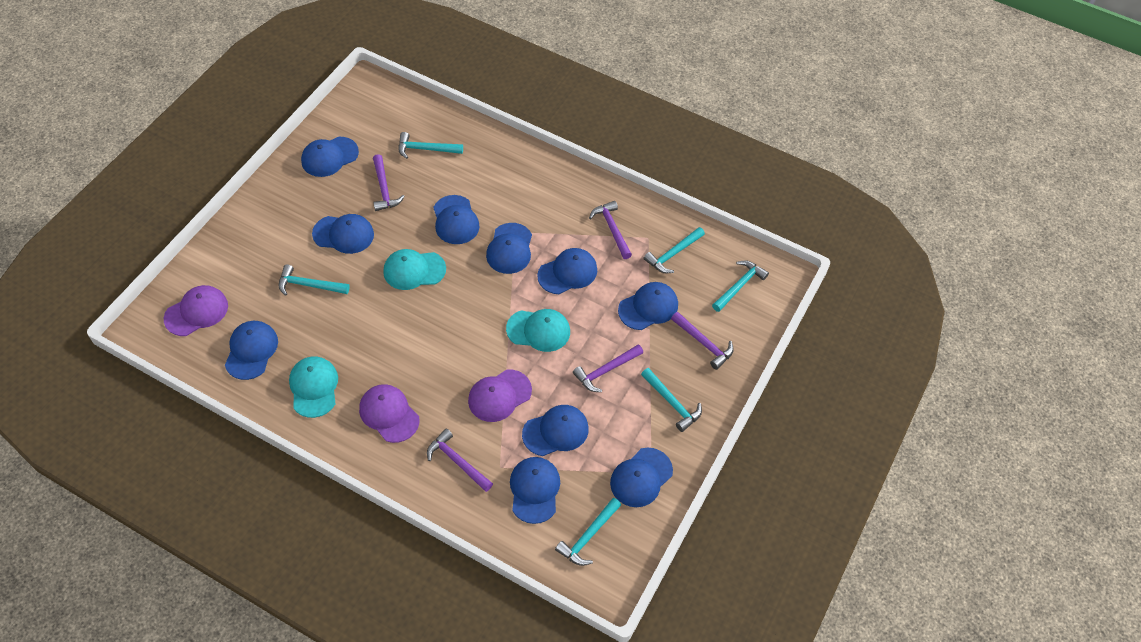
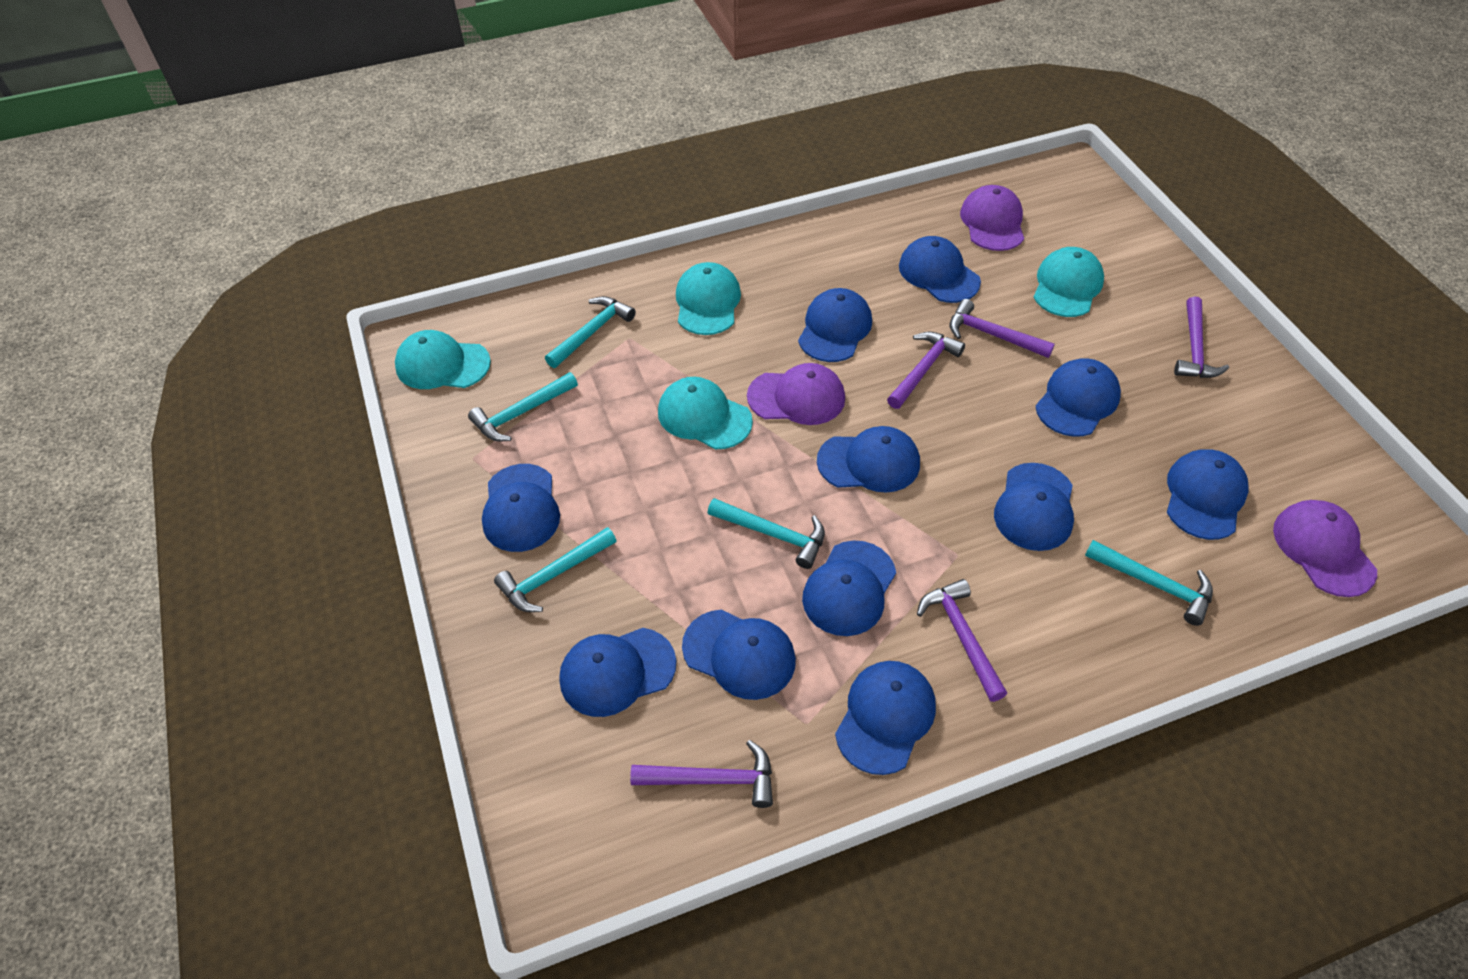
blue cap: [225,321,278,380] [301,137,359,177] [312,214,374,254] [433,195,480,244] [486,223,532,274] [510,457,560,524] [522,405,589,456] [537,248,597,294] [610,448,673,507] [618,282,678,330] = 10 -> [482,464,560,552] [559,628,676,717] [682,609,796,700] [798,288,872,362] [802,540,896,636] [817,426,920,493] [835,661,936,775] [899,236,981,303] [994,463,1074,551] [1035,358,1121,437] [1167,450,1249,540] = 11
turquoise cap: [289,357,338,418] [383,249,446,290] [506,309,570,352] = 3 -> [395,330,491,389] [658,377,753,449] [676,262,741,335] [1034,247,1104,317] = 4
turquoise hammer: [278,264,350,296] [398,132,463,159] [555,498,621,566] [641,368,702,432] [644,227,705,273] [712,260,769,312] = 6 -> [468,372,578,442] [494,527,617,612] [545,296,636,368] [707,498,825,569] [1085,540,1213,626] = 5

